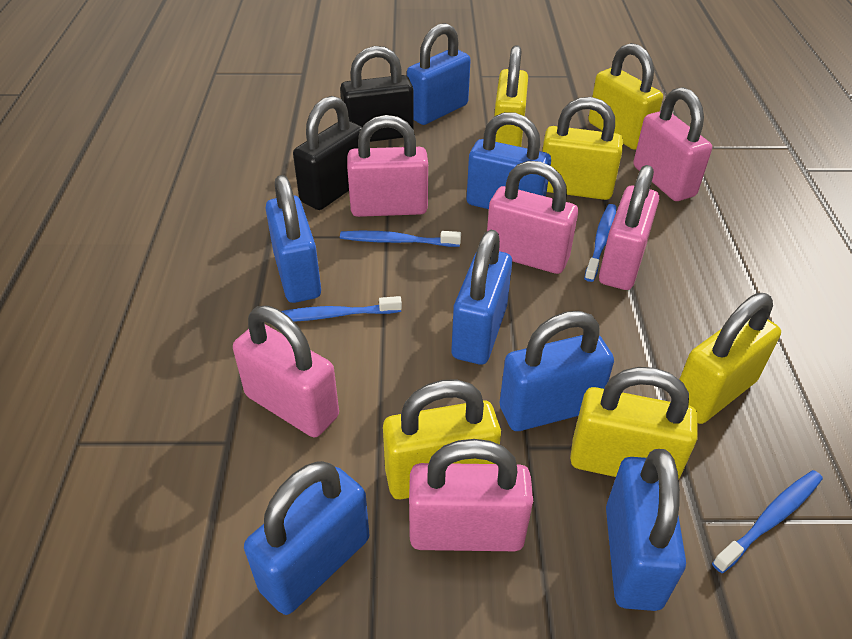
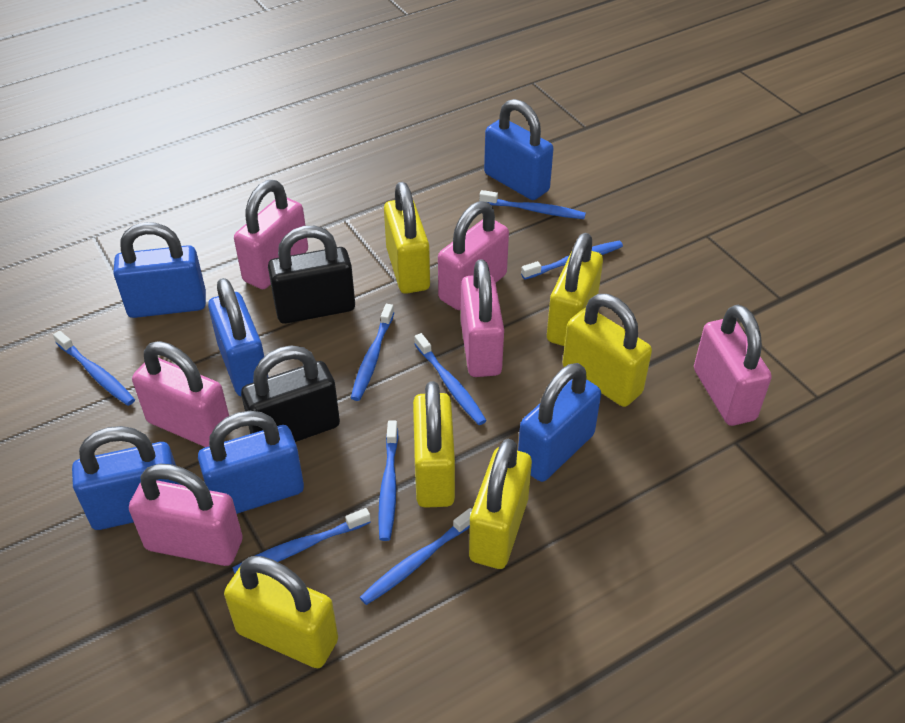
blue padlock: [244,461,370,615] [265,175,321,303] [407,23,471,125] [452,230,512,365] [466,112,551,209] [500,311,614,431] [606,449,686,611] = 7 -> [72,426,181,530] [113,222,206,318] [198,411,304,514] [208,278,268,397] [484,99,554,200] [518,363,601,482] = 6
blue toothbrush: [282,296,402,322] [340,231,461,247] [584,204,617,282] [712,470,823,573] = 4 -> [53,331,135,406] [232,508,371,573] [351,304,394,401] [360,508,472,605] [378,420,398,541] [414,333,487,425] [479,190,586,219] [521,241,623,280] = 8

